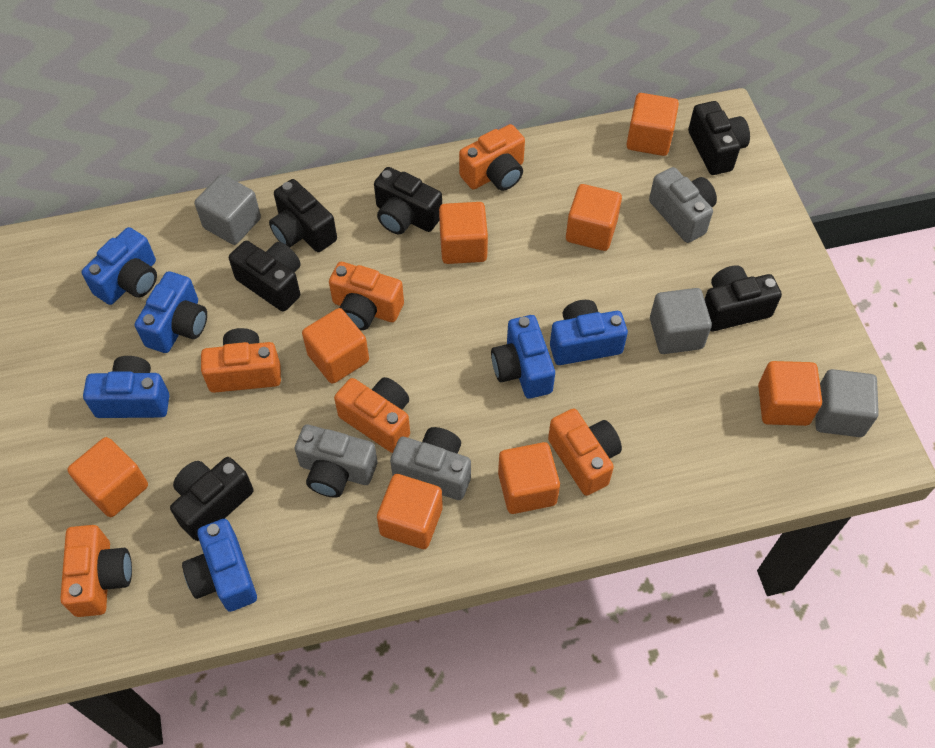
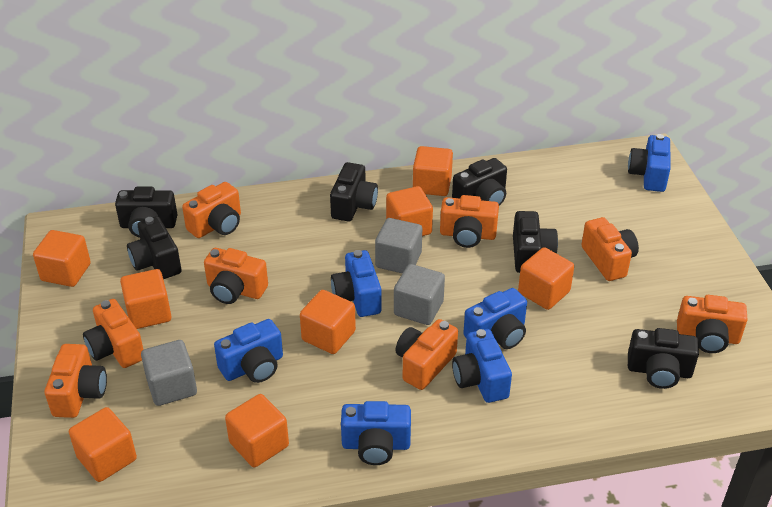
grey camera: [295,424,377,498] [390,427,471,500] [649,167,717,243] = 3 -> none = 0
orange camera: [60,525,132,617] [201,328,281,393] [329,262,404,330] [334,377,410,453] [459,124,525,191] [548,409,622,496] = 6 -> [45,344,107,418] [83,299,144,368] [182,182,241,238] [204,248,268,304] [396,319,458,390] [440,195,499,248] [581,217,639,281] [677,295,748,353] = 8

